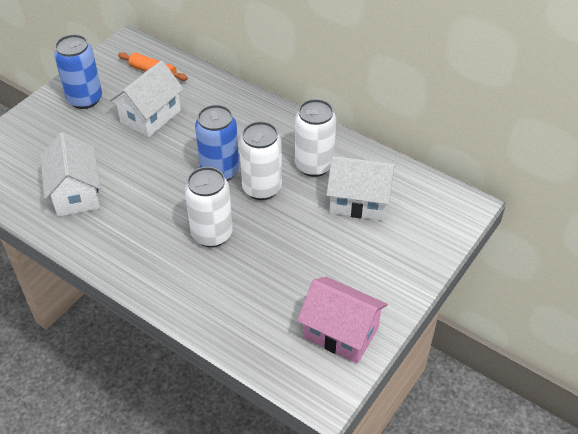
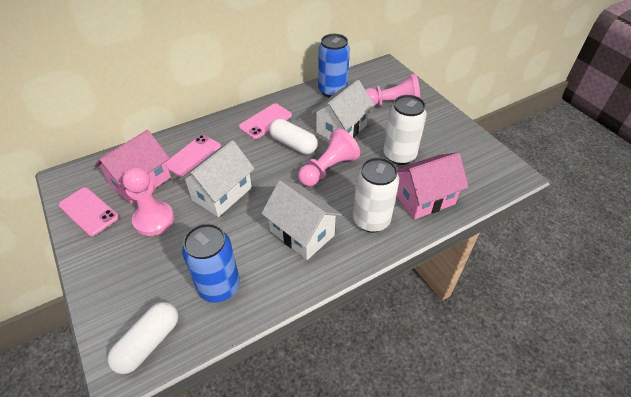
orange rolling pin: [118,52,188,81] = 1 -> none = 0
pink house: [297,277,388,363] = 1 -> [95,130,171,204] [396,152,469,220] = 2
pink pawn: none = 0 -> [123,167,174,236] [298,129,360,186] [365,74,420,106] = 3
pink phone: none = 0 -> [59,187,119,236] [166,135,221,177] [239,104,292,139] = 3
white can: [185,167,233,247] [239,121,282,200] [295,99,336,177] = 3 -> [353,157,399,233] [383,95,427,165] = 2
white capsule: none = 0 -> [108,302,178,374] [269,119,318,155] = 2

